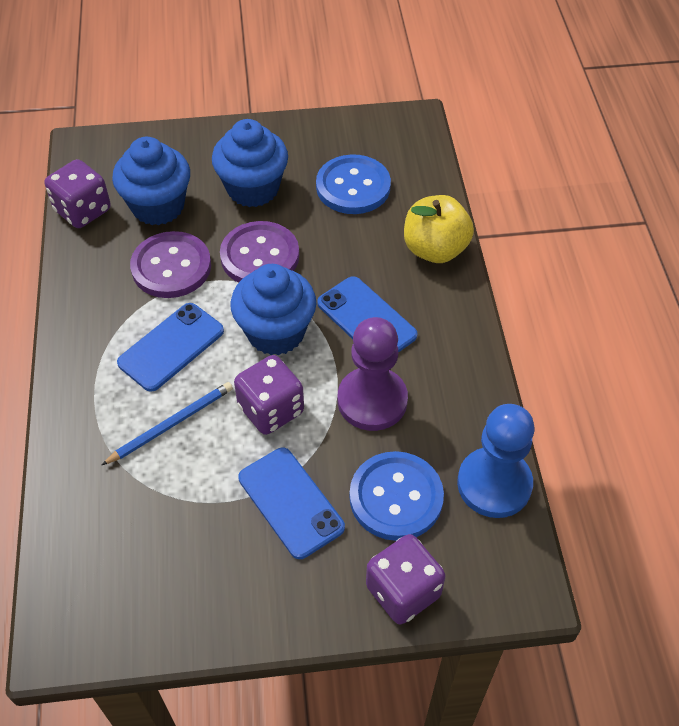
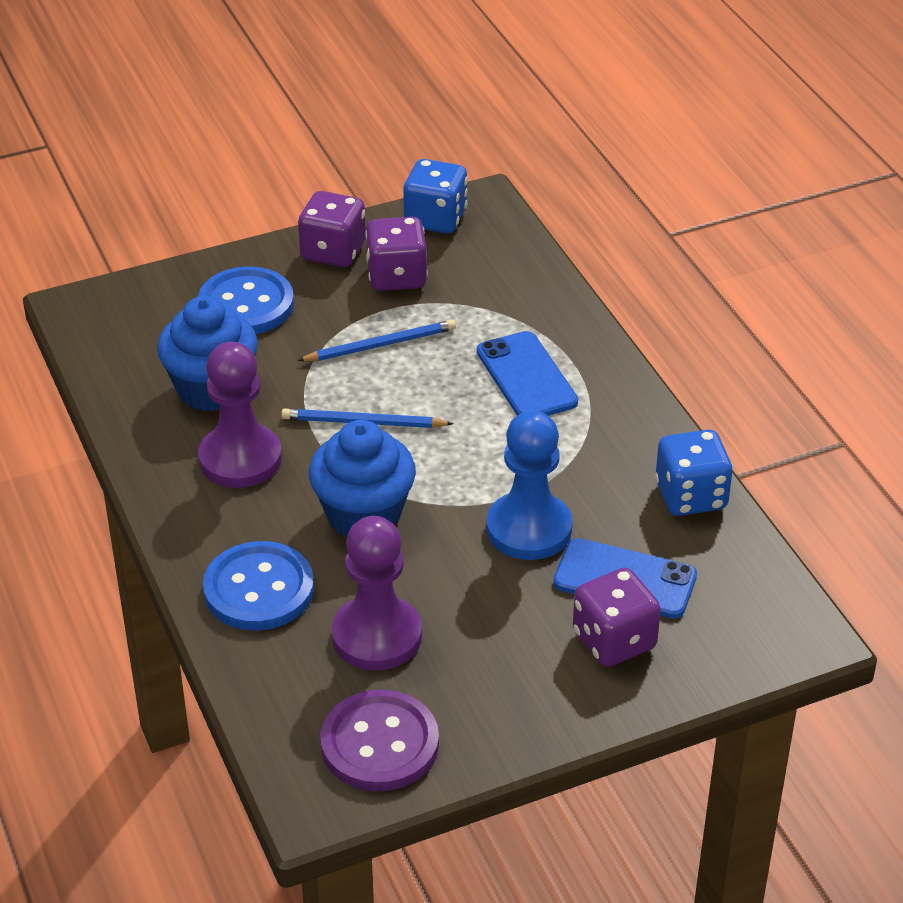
blue cupcake: [112,137,190,225] [212,119,288,207] [230,264,316,355] = 3 -> [157,296,258,411] [309,420,416,537] = 2
blue dice: none = 0 -> [403,159,468,234] [655,430,733,516] = 2
blue pencil: [102,382,233,465] = 1 -> [281,409,454,428] [297,320,456,361] = 2
blue phone: [117,303,224,392] [238,448,345,559] [317,276,418,353] = 3 -> [477,331,578,416] [553,538,697,618] = 2
purple button: [130,231,211,298] [220,221,299,283] = 2 -> [320,690,439,791] = 1
purple pawn: [338,317,408,431] = 1 -> [198,342,282,488] [332,516,422,671] = 2
yellow apple: [404,195,474,263] = 1 -> none = 0

